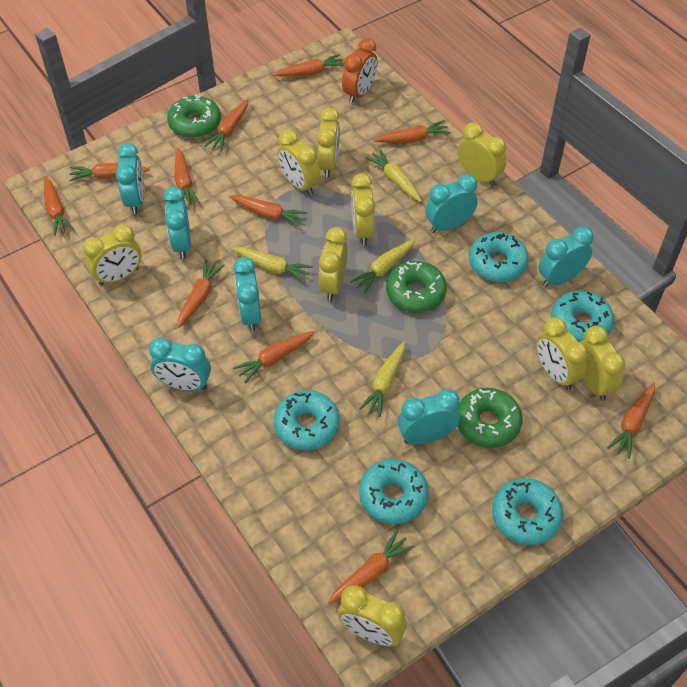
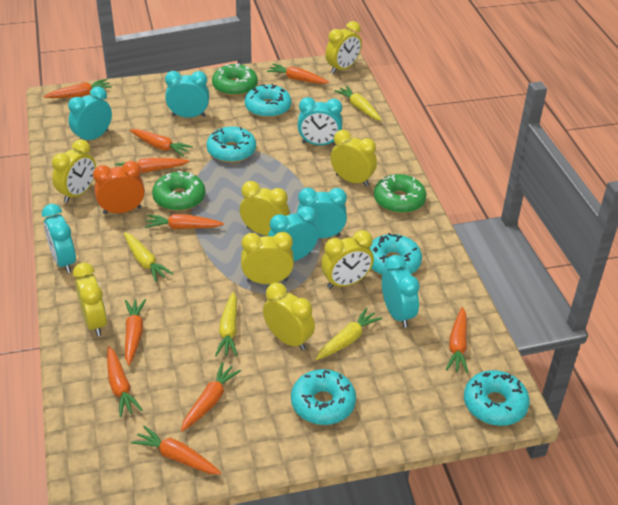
orange carrot: [44,176,74,236] [69,163,150,181] [174,148,200,205] [178,259,225,328] [204,99,248,152] [229,195,307,227] [233,331,315,383] [272,54,344,76] [328,529,415,604] [373,120,451,143] [607,383,655,459] = 11 -> [44,79,112,98] [107,346,143,417] [115,158,189,173] [125,299,146,365] [130,129,193,156] [131,426,221,474] [145,214,224,229] [181,362,241,432] [267,63,329,84] [446,307,468,373] = 10
yellow clock: [83,224,141,286] [277,130,320,195] [317,108,340,177] [319,227,348,301] [338,585,407,646] [351,173,375,245] [458,122,506,186] [536,317,588,390] [581,326,625,401] = 9 -> [52,139,96,203] [73,262,107,336] [240,181,290,235] [241,232,294,284] [263,283,315,350] [321,230,374,289] [326,21,362,74] [331,130,377,187] = 8

